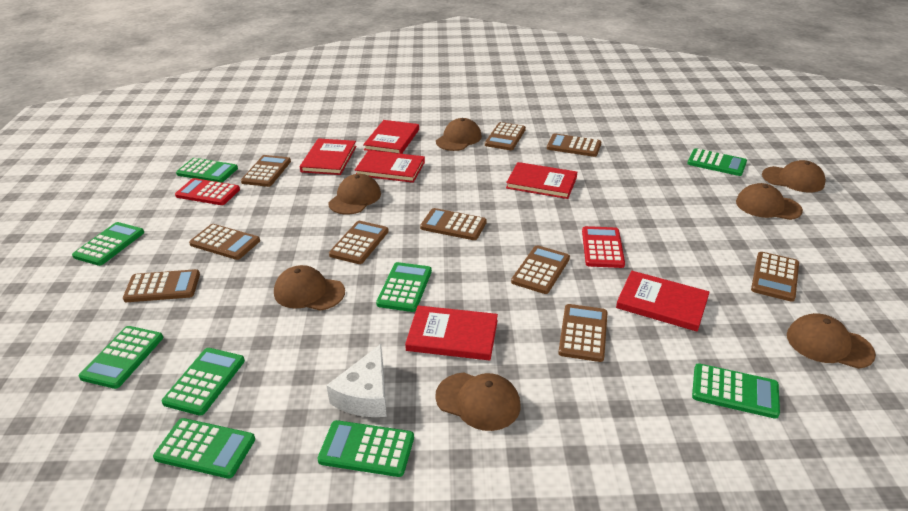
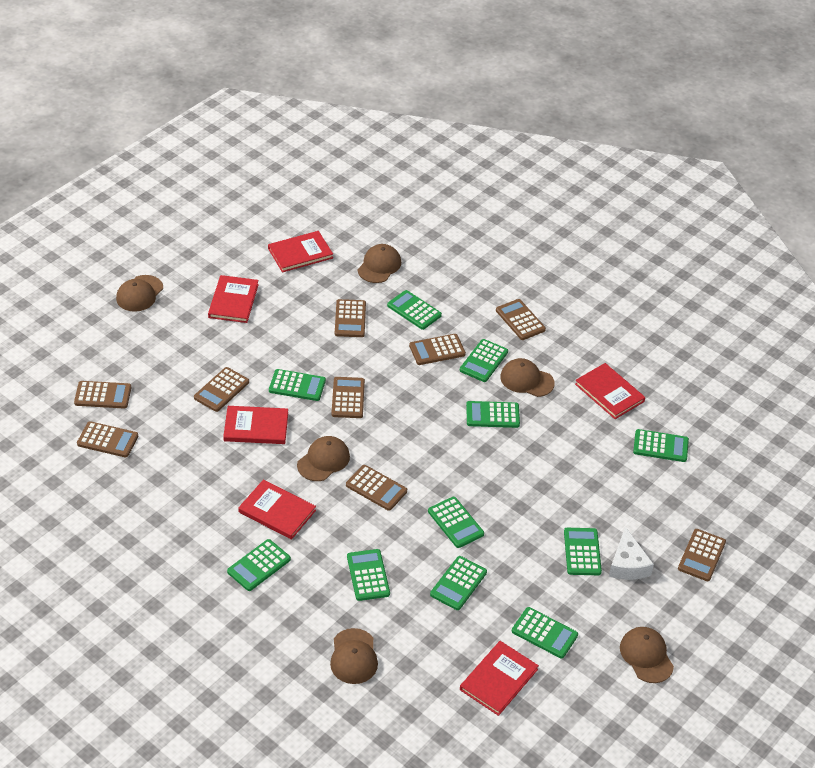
brown calculator: [123,269,200,302] [189,224,260,260] [241,155,291,187] [329,221,389,264] [420,208,487,240] [485,122,526,150] [511,245,570,294] [547,134,601,157] [558,304,607,362] [751,252,799,302] = 10 -> [74,381,131,408] [77,421,138,457] [194,367,249,412] [331,377,365,418] [335,299,366,337] [346,465,407,511] [409,334,466,365] [496,299,546,340] [678,529,726,581] = 9
brown cap: [274,265,345,311] [328,174,381,214] [435,373,521,431] [436,118,482,151] [736,183,803,220] [762,160,826,193] [787,313,876,369] = 7 -> [116,275,163,312] [297,436,350,481] [330,628,378,684] [358,244,401,283] [500,358,555,397] [620,627,674,683] = 6
green calculator: [72,222,144,266] [79,326,163,389] [153,418,255,479] [162,348,245,416] [176,158,238,182] [317,420,414,477] [376,262,432,312] [687,148,747,176] [692,363,780,419] = 9 -> [227,539,291,591] [269,369,326,401] [347,549,390,601] [387,290,442,330] [428,497,484,548] [430,556,487,610] [460,339,508,382] [466,401,520,428] [512,607,578,659] [564,528,602,575] [633,429,689,462] = 11
red calculator: [175,178,240,205] [582,226,625,268] = 2 -> none = 0

